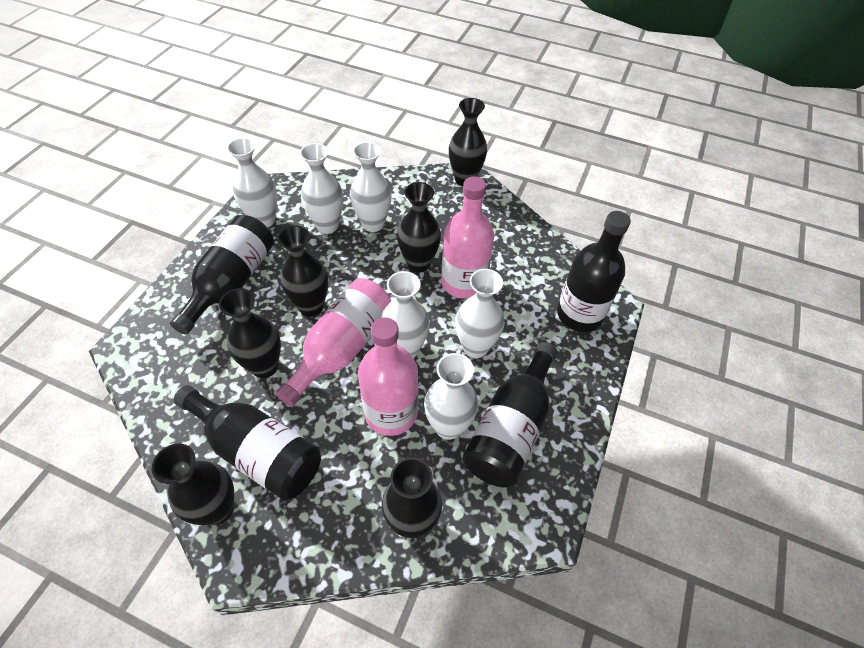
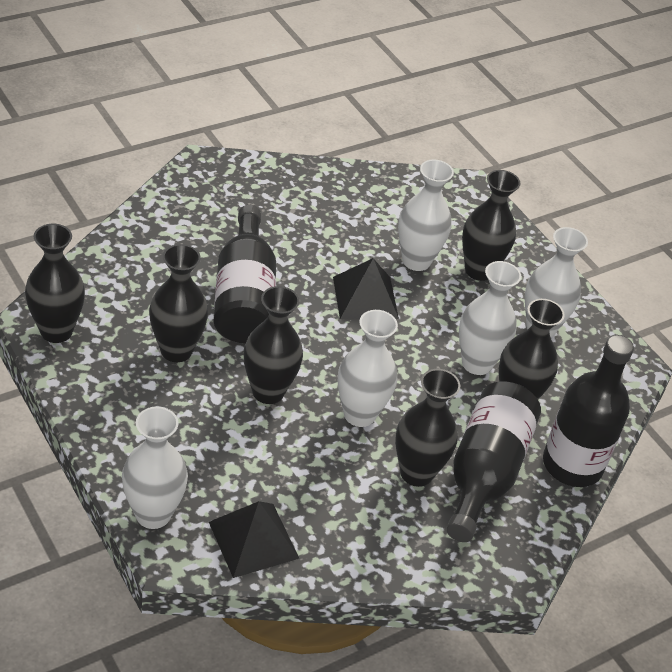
black bottle: [170,215,274,335] [174,385,321,500] [463,342,558,487] [557,211,631,332] = 4 -> [214,205,276,343] [447,381,541,542] [543,335,634,487] = 3
black pyramid: none = 0 -> [209,501,299,578] [333,258,399,319] = 2
pink bottle: [276,278,391,406] [358,317,418,436] [441,176,494,299] = 3 -> none = 0
white vase: [227,138,277,227] [300,143,343,234] [350,142,392,232] [381,271,430,358] [424,353,478,440] [455,269,505,358] = 6 -> [122,407,188,529] [338,310,398,427] [398,159,454,271] [459,261,521,375] [525,227,588,337] = 5

